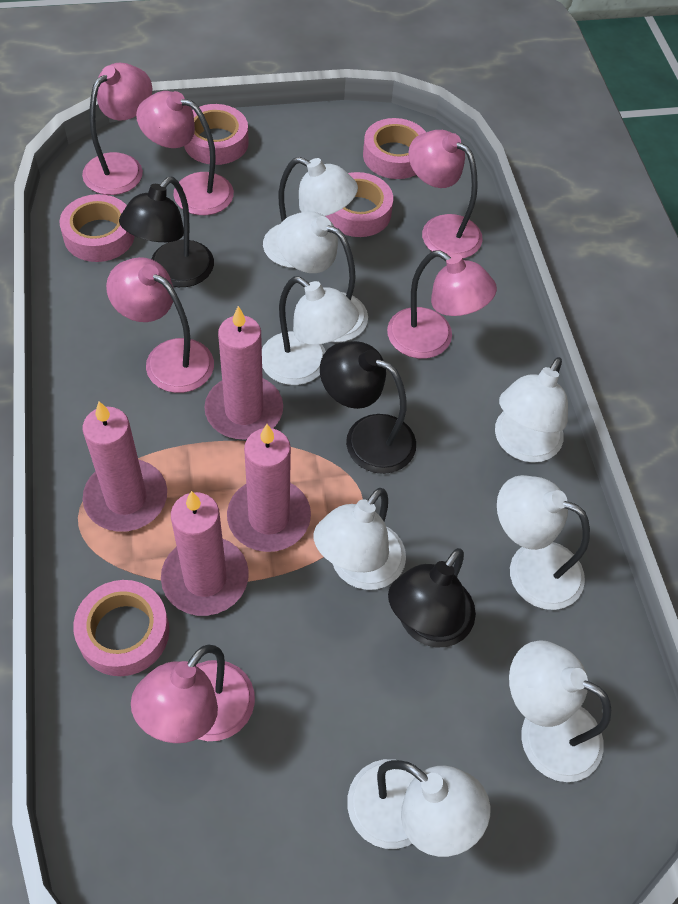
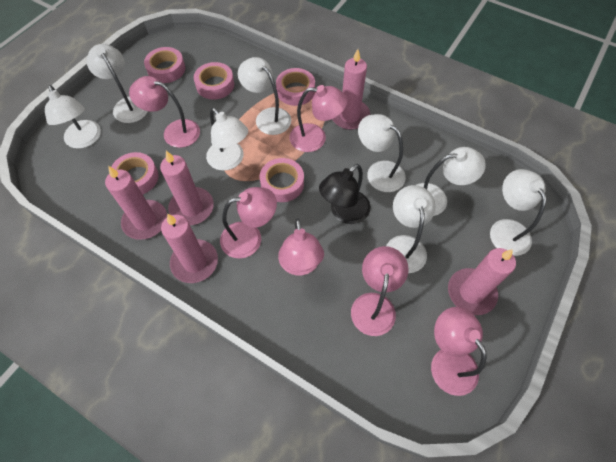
black lamp: [119,177,214,287] [320,341,416,474] [388,548,476,647] = 3 -> [319,164,370,224] = 1
pink candle: [83,401,167,532] [161,491,249,616] [204,306,283,440] [227,424,311,552] = 4 -> [105,166,167,240] [160,151,214,225] [161,213,218,283] [332,49,370,130] [448,248,516,315] = 5

